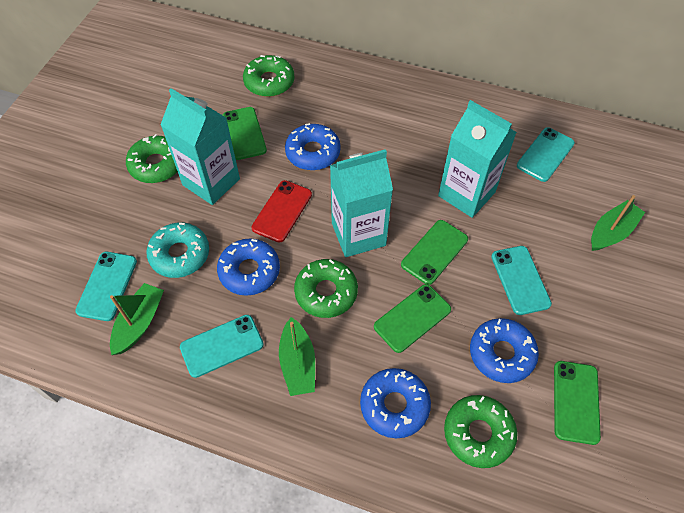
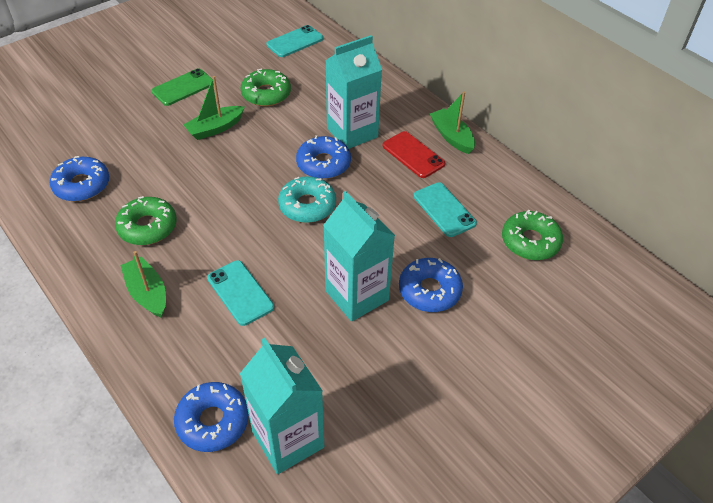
green donut: [126,134,178,183] [243,55,294,97] [294,259,358,318] [444,395,517,468] = 4 -> [115,196,177,245] [240,69,291,106] [502,210,563,260] = 3
green phone: [223,107,267,160] [374,284,451,353] [401,220,468,285] [554,361,601,445] = 4 -> [152,68,214,106] = 1
turquoise phone: [75,252,137,321] [180,315,264,378] [491,246,552,315] [517,127,575,182] = 4 -> [207,260,274,326] [266,25,323,57] [413,183,477,237] = 3

